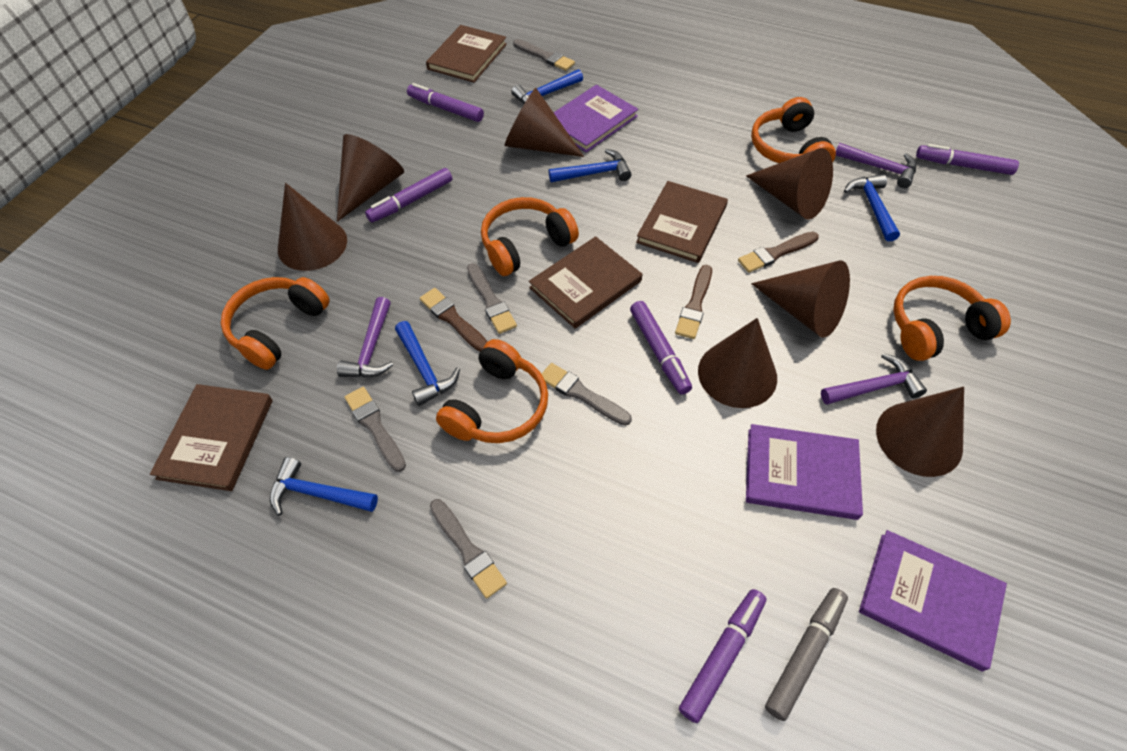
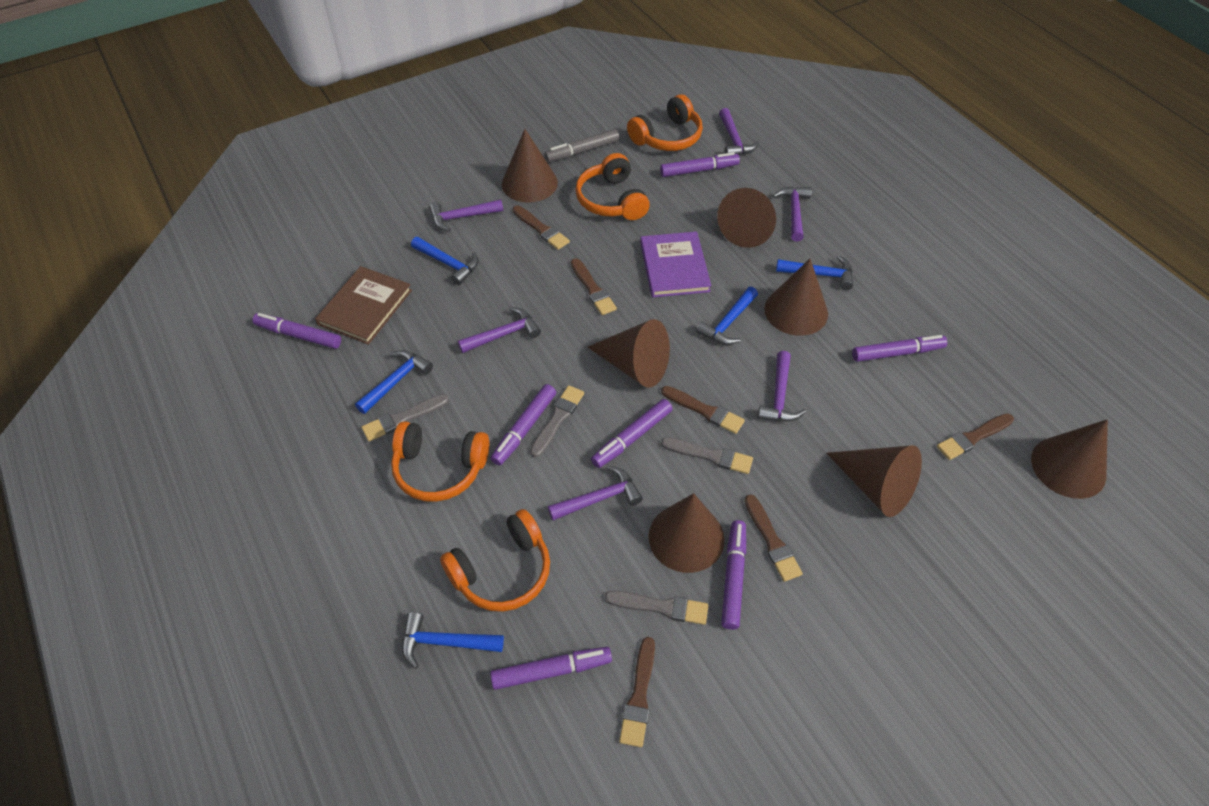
brown book: [150,384,273,491] [426,25,507,83] [529,236,642,329] [636,181,728,263] = 4 -> [315,266,412,345] = 1
brown brush: [420,288,487,352] [675,265,712,339] [738,232,819,273] = 3 -> [513,205,570,250] [571,258,617,315] [619,637,655,747] [661,386,745,434] [744,494,803,582] [937,413,1014,460] = 6
grey brush: [345,387,406,472] [430,499,507,599] [467,263,517,334] [513,39,575,71] [542,363,632,426] = 5 -> [361,394,449,441] [530,385,584,458] [605,591,708,625] [661,437,753,474] = 4
orange headphones: [221,277,330,370] [436,339,548,443] [481,197,579,276] [751,97,836,163] [893,276,1011,361] = 5 -> [391,421,489,502] [440,509,550,612] [575,153,650,220] [627,94,703,151] = 4
purple book: [553,85,638,153] [746,424,863,520] [859,530,1007,671] = 3 -> [640,231,711,297] = 1
purple hammer: [337,297,393,377] [821,353,927,405] [836,143,916,188] = 3 -> [429,199,503,232] [458,307,541,353] [548,466,643,521] [719,108,759,155] [757,351,806,422] [773,187,812,241] = 6
purple marker: [365,168,452,223] [407,83,484,122] [630,301,692,395] [679,589,766,723] [916,144,1019,175] = 5 -> [252,313,341,349] [490,647,612,690] [491,384,556,466] [591,399,672,468] [660,152,740,177] [721,520,746,630] [852,335,947,362] = 7

